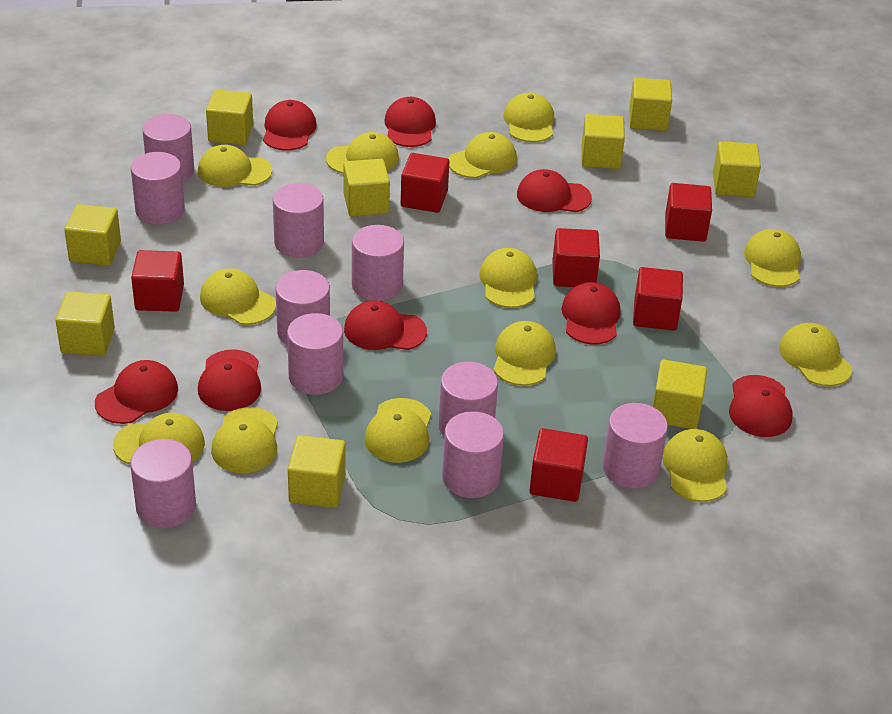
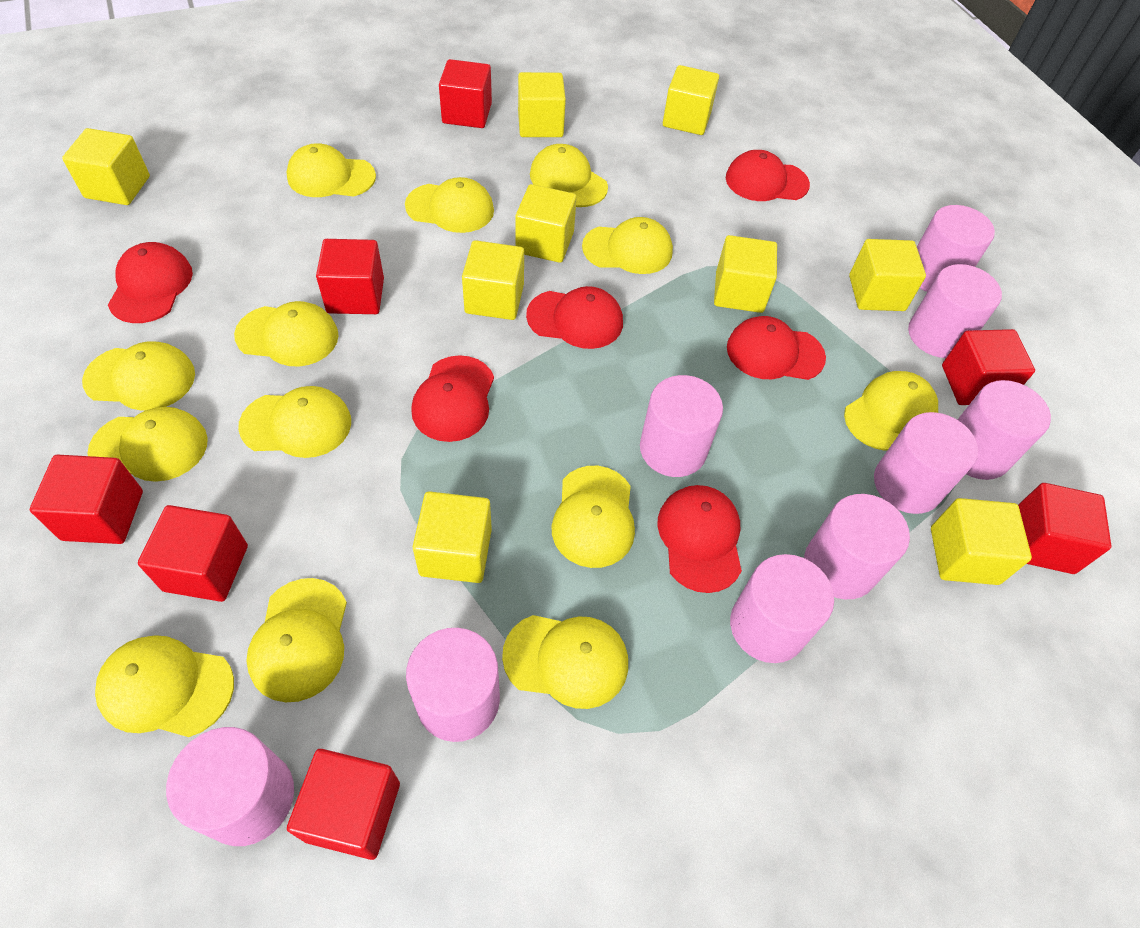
pink cylinder: [130,439,196,528] [131,152,185,225] [142,114,194,182] [273,183,324,258] [276,270,330,346] [287,313,343,395] [352,225,404,301] [439,362,498,436] [442,411,504,498] [603,403,668,489] = 10 -> [166,727,294,846] [406,628,500,742] [640,375,723,477] [730,554,834,663] [804,494,910,599] [874,412,978,514] [908,264,1002,358] [917,205,995,292] [958,380,1051,480] = 9
red cap: [95,360,178,424] [198,349,261,411] [263,100,317,151] [344,300,427,350] [384,97,436,147] [517,169,592,212] [561,282,621,345] [729,375,793,437] = 8 -> [108,242,193,323] [411,355,494,442] [526,286,623,349] [657,485,742,593] [726,150,810,201] [727,316,826,380] = 6
red cube: [131,250,184,312] [401,153,449,213] [529,428,588,502] [553,228,600,287] [633,267,683,330] [665,183,712,242] = 6 -> [30,455,143,544] [138,505,248,602] [287,749,400,860] [316,239,384,314] [439,59,492,128] [942,329,1035,405] [1018,483,1111,574] = 7

